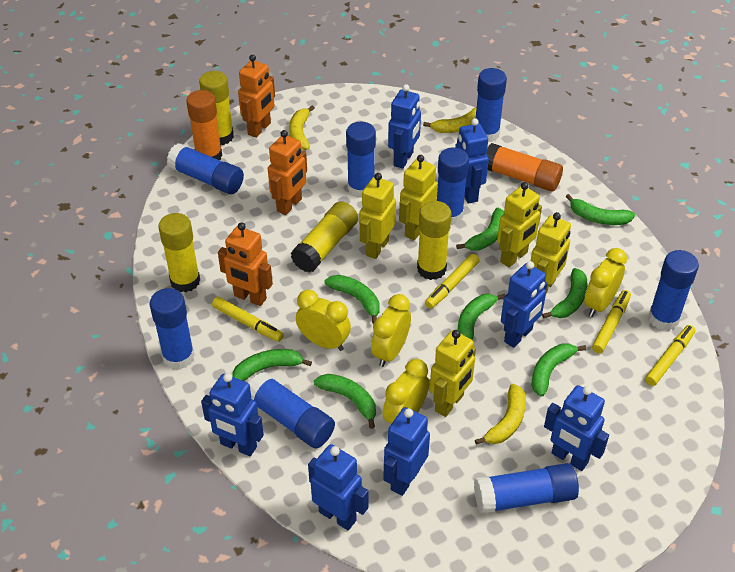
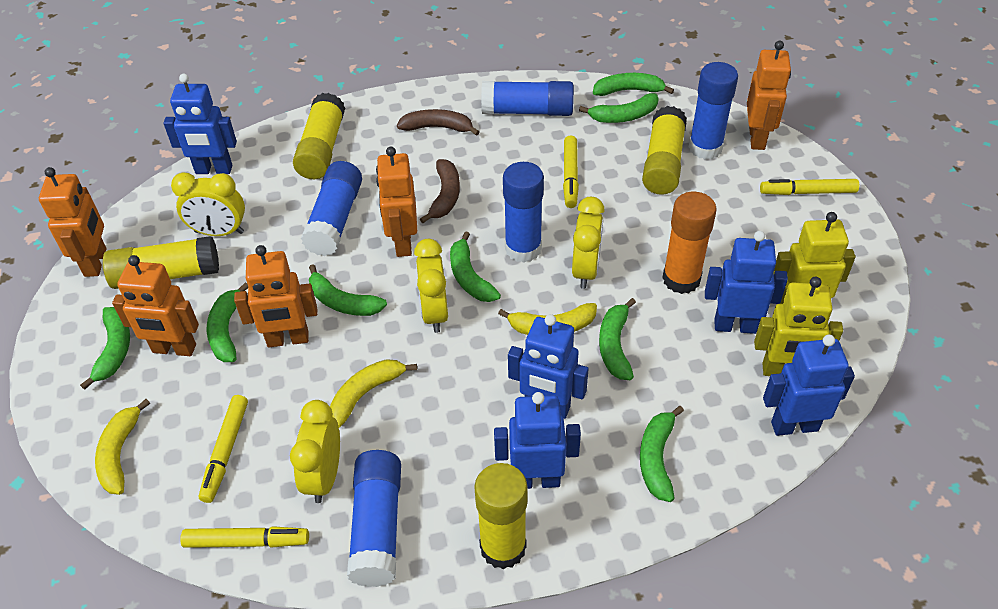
blue glue stick: [149,288,195,370] [167,143,244,194] [249,372,335,448] [346,122,376,198] [437,148,469,225] [474,463,579,514] [476,68,507,142] [648,250,699,331] = 8 -> [301,161,362,256] [347,450,401,587] [481,81,574,116] [503,162,544,263] [689,62,738,160] = 5
blue robot: [201,373,264,456] [308,444,368,530] [383,407,430,496] [388,84,421,169] [455,118,489,204] [501,261,548,348] [544,385,609,471] = 7 -> [163,74,237,174] [494,392,581,489] [508,314,589,419] [705,231,788,334] [763,335,855,436] = 5
brown banana: none = 0 -> [397,109,480,136] [420,159,460,223] = 2
orange glue stick: [186,90,222,160] [486,143,563,192] = 2 -> [662,192,717,294] = 1
orange robot: [218,222,273,306] [238,54,275,138] [268,130,307,215] = 3 -> [39,167,107,277] [112,255,199,356] [234,245,318,347] [376,146,417,257] [747,41,791,150] = 5
yellow robot: [359,173,396,259] [399,155,438,240] [430,330,476,417] [497,182,542,267] [531,212,571,293] = 5 -> [754,277,843,376] [773,212,855,304] = 2

